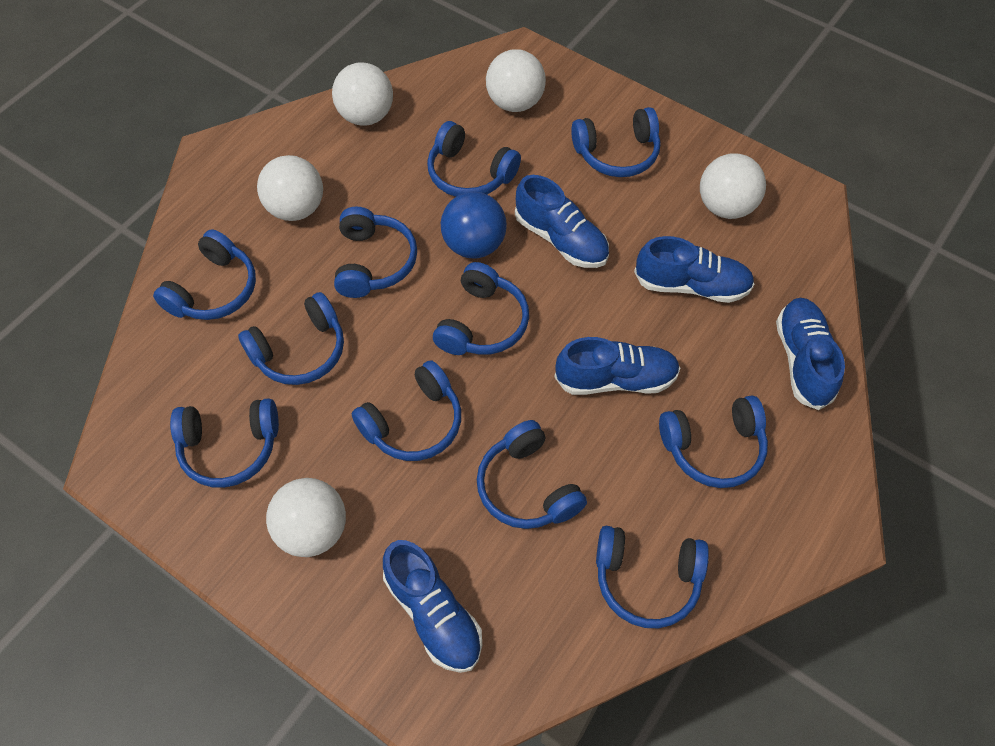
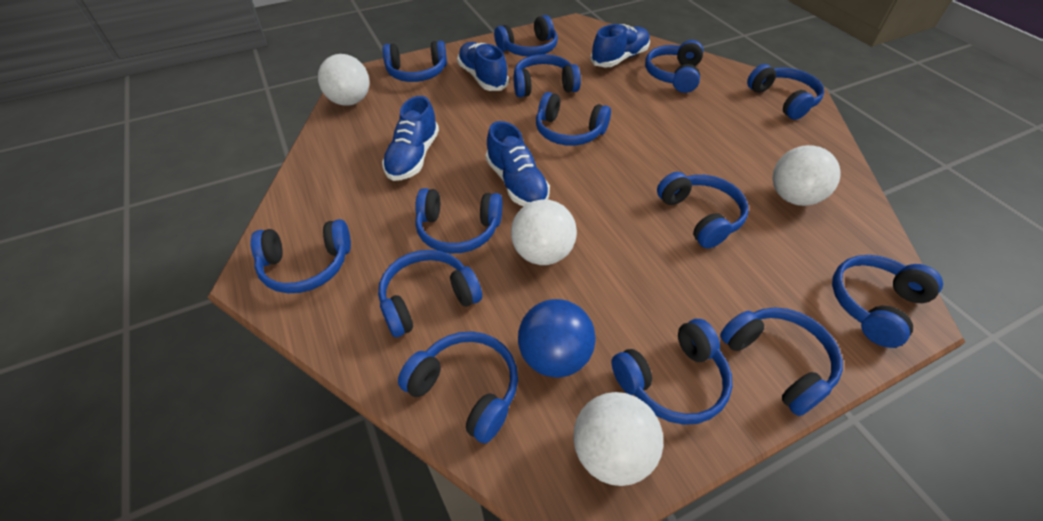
blue headphones: [153,229,256,320] [170,398,279,488] [238,292,344,385] [334,207,417,298] [351,360,461,461] [427,121,521,197] [433,262,529,355] [477,420,587,529] [571,107,660,177] [596,526,709,628] [659,395,768,488] = 11 -> [251,219,351,293] [378,250,482,337] [383,40,447,82] [398,331,518,444] [415,188,502,253] [494,15,558,56] [514,54,581,97] [536,92,611,146] [611,319,733,425] [645,40,704,93] [657,172,749,248] [720,308,843,416] [747,64,824,120] [832,255,943,348] = 14
blue shoe: [383,540,482,673] [515,175,609,268] [554,337,680,395] [634,236,754,303] [776,298,845,410] = 5 -> [382,96,439,181] [457,42,509,91] [486,121,550,206] [590,24,650,68] = 4
white ball: [257,155,323,221] [266,478,346,557] [332,62,393,125] [486,49,546,112] [700,153,766,219] = 5 -> [318,54,370,106] [511,199,577,265] [573,392,663,486] [773,145,841,206] = 4

